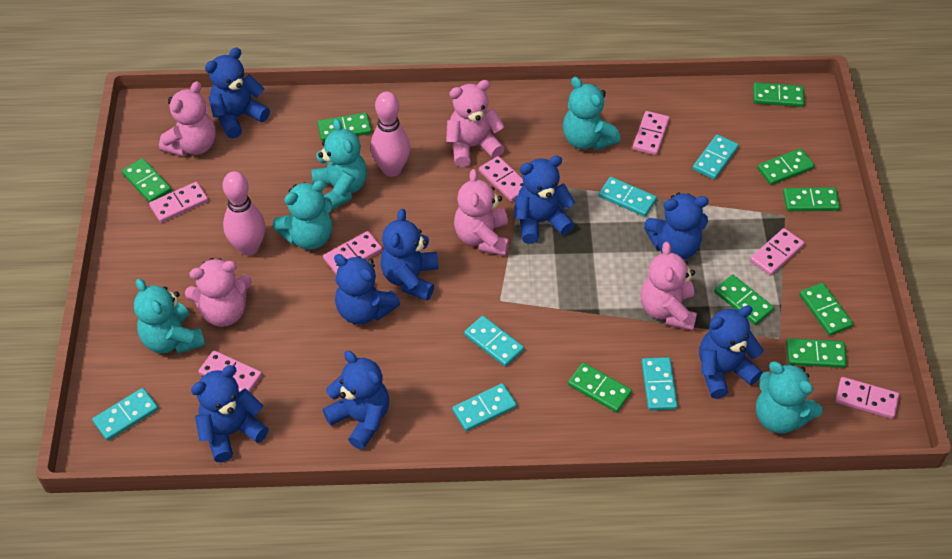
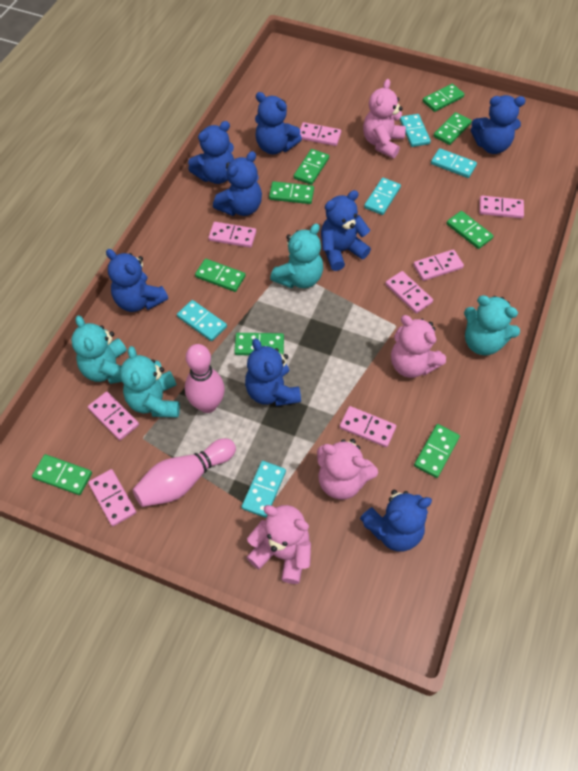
pink domino: [149,182,208,223] [198,350,262,393] [323,231,382,274] [479,156,524,202] [633,111,670,155] [750,228,804,276] [835,377,899,419] = 7 -> [88,392,139,440] [88,469,136,526] [208,222,256,248] [300,122,341,146] [340,406,396,447] [385,271,433,313] [413,249,464,281] [479,196,524,219] = 8
pink teddy bear: [159,81,216,157] [185,258,252,327] [446,80,505,167] [454,169,509,256] [641,242,697,330] = 5 -> [246,505,311,584] [317,439,378,499] [363,79,406,158] [391,315,446,378] = 4
turquoise domino: [92,388,158,441] [452,383,517,431] [464,316,524,367] [599,177,657,217] [642,357,678,411] [693,134,739,180] = 6 -> [177,300,227,341] [242,461,286,518] [364,178,401,215] [400,114,431,147] [431,148,477,178] = 5
turquoise teddy bear: [134,279,205,354] [273,180,332,250] [311,119,367,211] [563,77,620,150] [756,361,822,434] = 5 -> [71,315,127,384] [120,346,180,418] [270,223,323,288] [464,295,520,355] = 4

